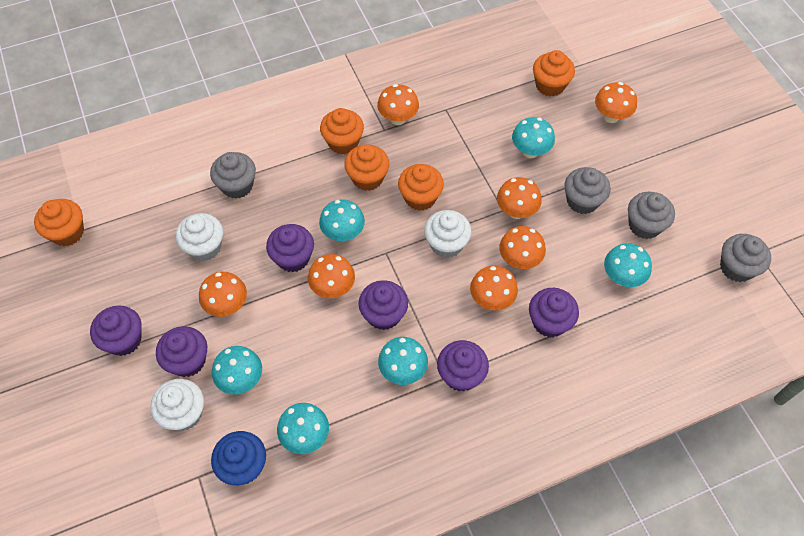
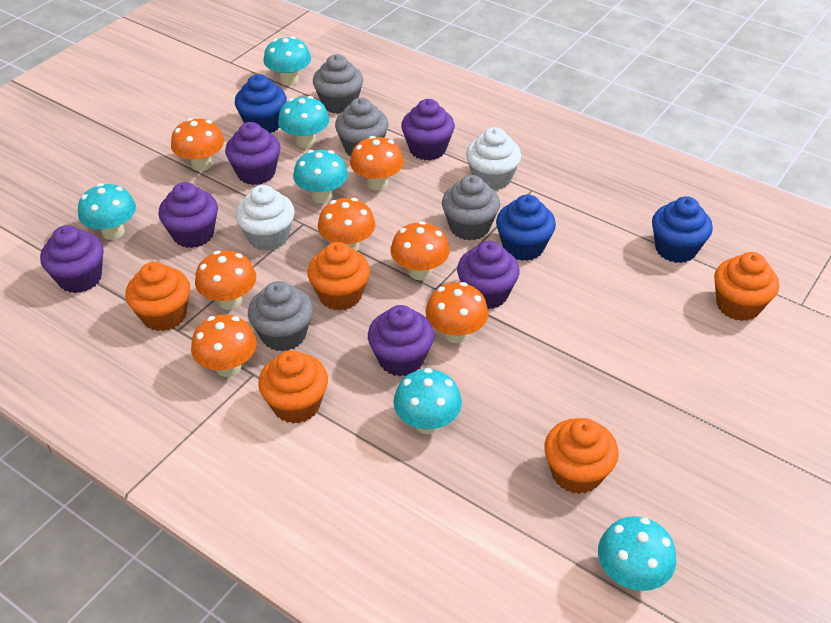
blue cupcake: [211,431,266,485] = 1 -> [235,74,287,133] [496,194,556,261] [652,196,713,263] = 3
white cupcake: [150,379,204,431] [176,213,223,261] [424,210,472,258] = 3 -> [235,185,295,251] [466,127,522,190] = 2

